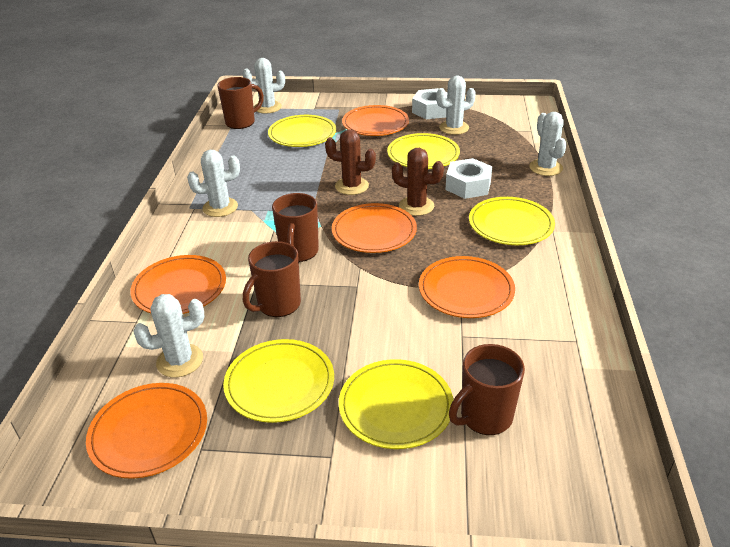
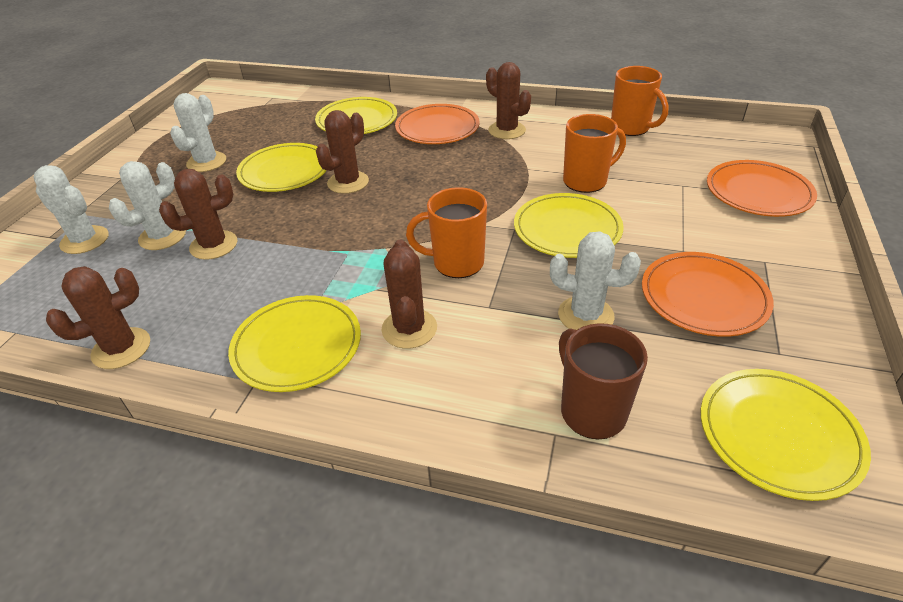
brown cactus: [325,129,376,195] [392,148,444,216] = 2 -> [46,266,150,369] [159,169,237,260] [316,110,369,194] [381,240,437,349] [486,62,531,139] = 5
brown mug: [217,77,264,129] [243,241,301,317] [272,193,319,262] [449,344,525,435] = 4 -> [559,323,648,439] = 1
orange mug: none = 0 -> [406,187,487,278] [563,114,626,193] [611,66,669,136] = 3
orange plate: [86,383,207,479] [130,255,226,314] [332,203,417,253] [342,105,409,136] [419,256,515,318] = 5 -> [395,104,480,144] [642,252,774,337] [707,160,817,217] = 3
white cactus: [133,294,205,377] [187,150,240,217] [242,58,285,114] [436,76,476,135] [529,112,567,176] = 5 -> [33,165,109,254] [109,161,186,250] [170,93,226,172] [550,231,641,330] = 4
white nut: [412,88,447,119] [445,158,492,199] = 2 -> none = 0

